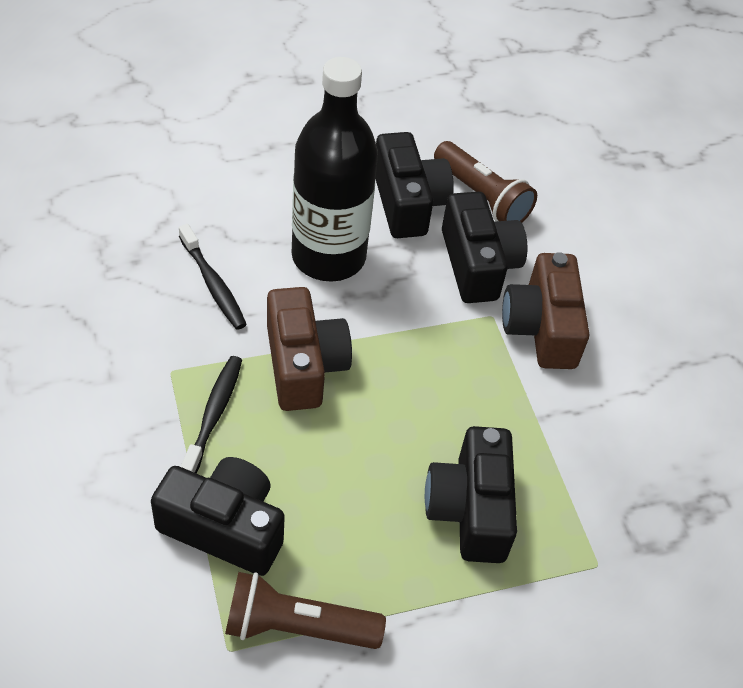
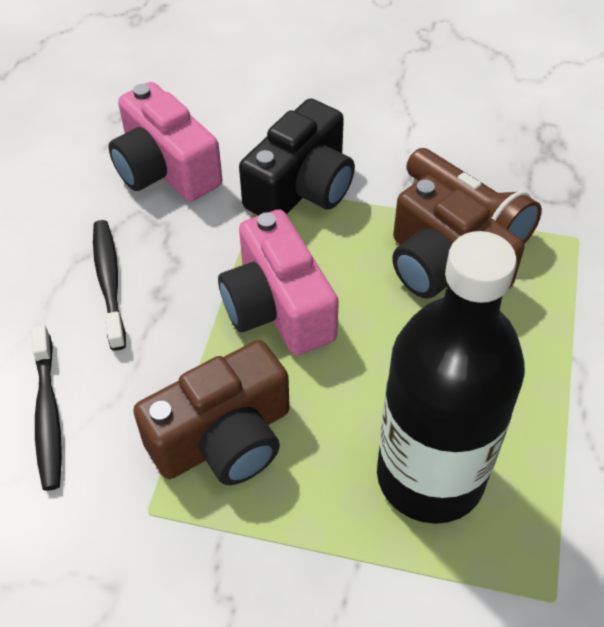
black camera: [151,457,285,576] [375,132,454,238] [425,426,517,563] [442,192,527,303] = 4 -> [239,99,355,216] = 1
brown flashlight: [225,572,386,649] [434,141,537,223] = 2 -> [406,148,542,244] = 1
pink camera: none = 0 -> [108,82,222,202] [218,209,339,355] = 2

